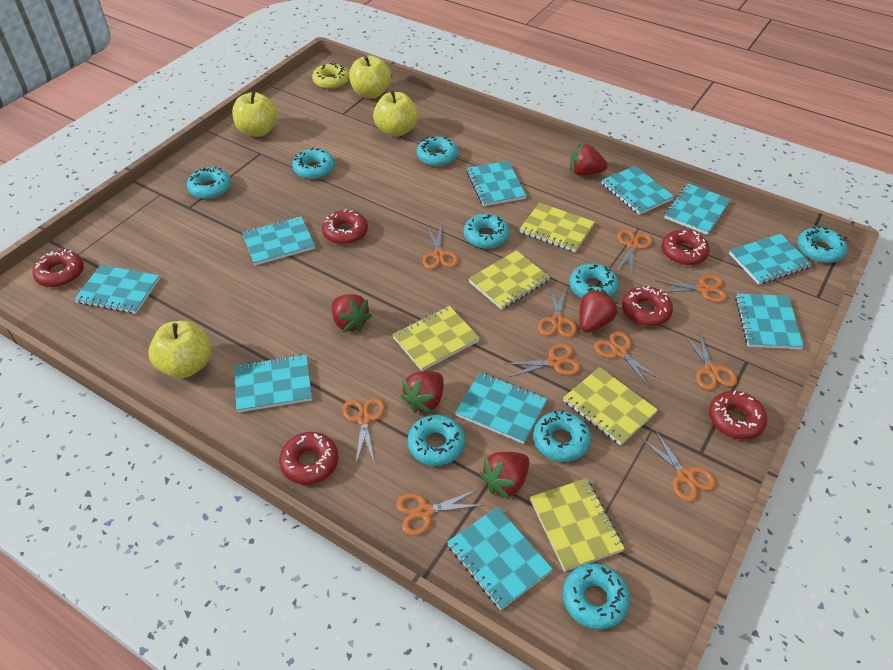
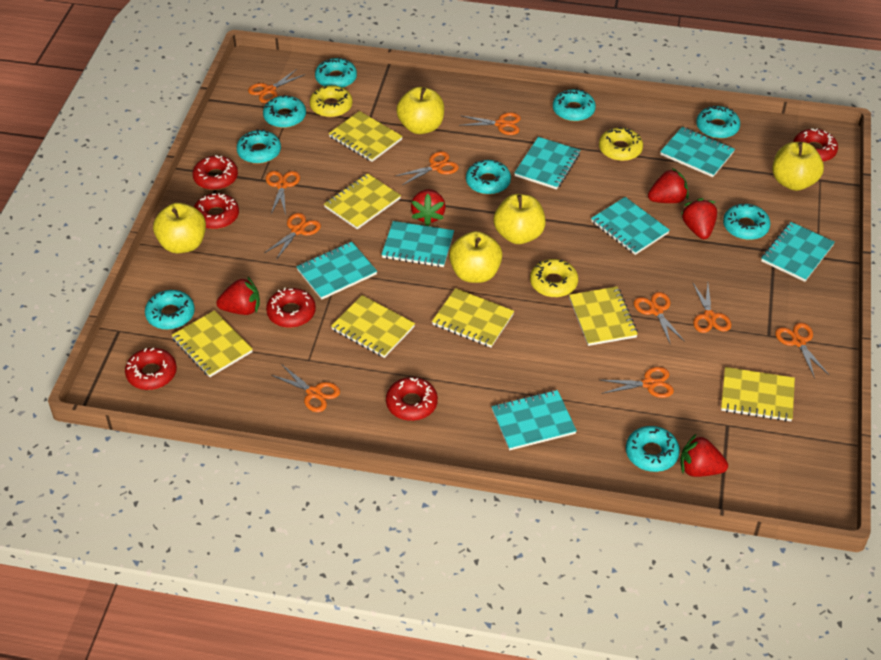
turquoise notebook: [74,265,160,314] [235,354,312,413] [242,216,315,265] [447,507,553,610] [455,372,547,444] [467,161,527,206] [601,166,674,215] [664,183,731,235] [729,234,812,285] [735,293,804,349] = 10 -> [296,242,377,300] [381,221,454,267] [492,390,577,450] [514,137,580,189] [591,197,670,255] [660,127,735,177] [761,222,835,282] = 7
yellow apple: [148,321,211,378] [232,92,278,137] [349,55,391,98] [373,91,418,137] = 4 -> [153,203,206,253] [396,87,444,134] [449,231,502,283] [494,194,546,244] [772,142,824,191] = 5
yellow donut: [312,63,349,89] = 1 -> [310,85,352,117] [530,259,578,297] [599,128,643,161] = 3
yellow notebook: [392,306,480,371] [468,250,550,310] [520,202,595,252] [530,478,625,572] [563,367,658,446] = 5 -> [171,310,253,377] [324,173,401,230] [329,111,403,162] [331,295,415,358] [432,288,514,348] [569,287,638,346] [721,367,795,422] = 7

